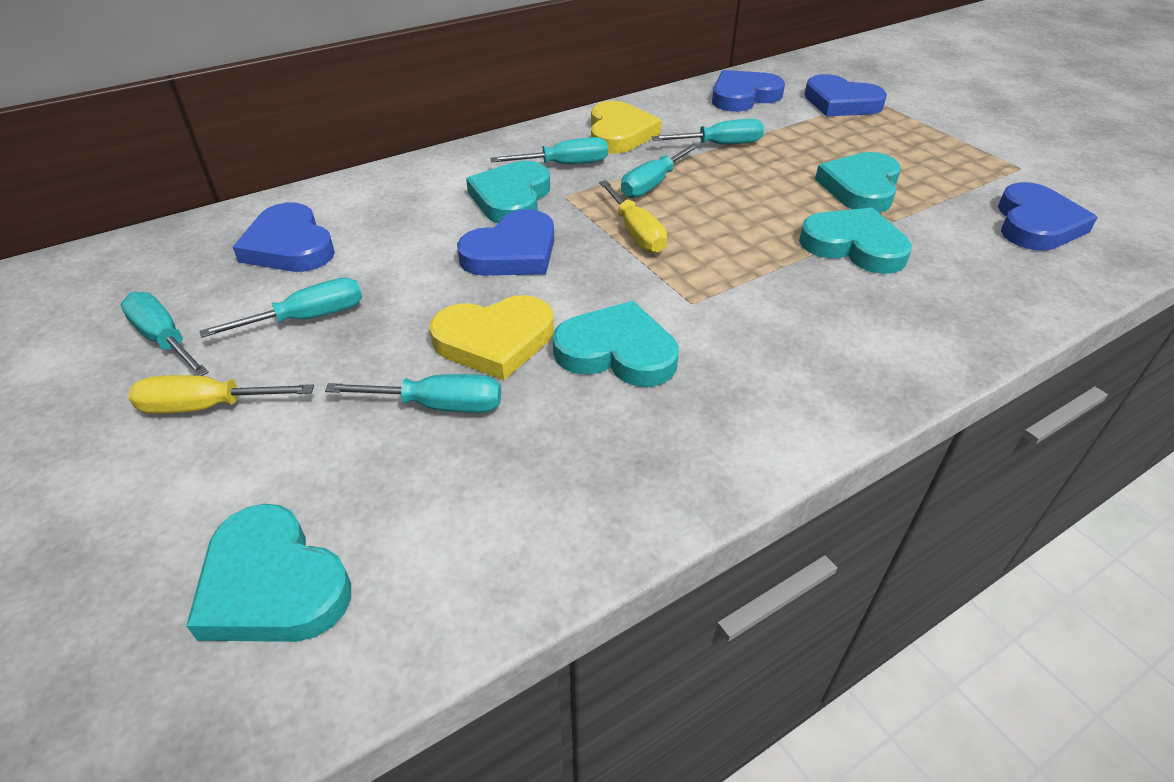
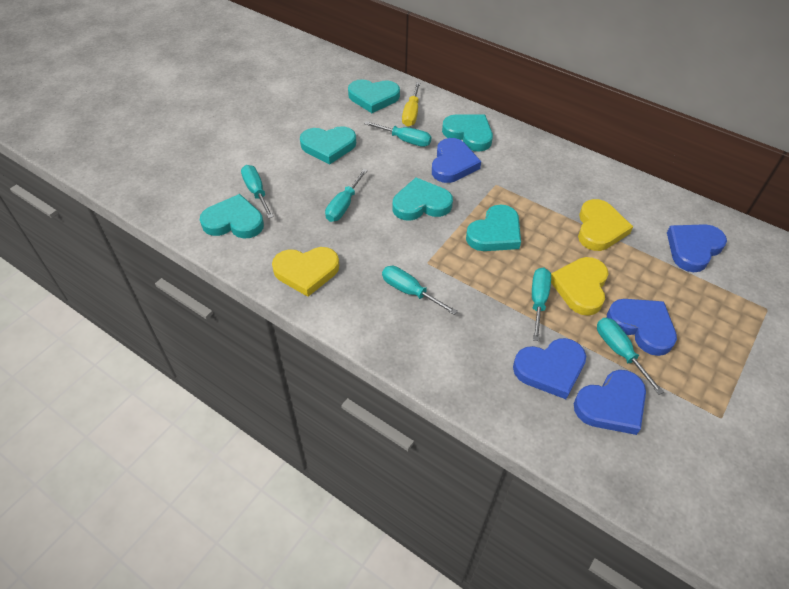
turquoise heart: [186,504,351,642] [466,161,550,223] [553,301,679,387] [799,207,912,274] [815,152,901,213] = 5 -> [200,194,264,239] [300,126,356,164] [348,79,400,113] [393,178,453,221] [442,114,493,152] [466,205,521,251] = 6
yellow heart: [429,295,554,380] [591,101,661,154] = 2 -> [272,247,339,297] [551,257,608,316] [578,199,633,251] = 3
yellow screwdriver: [129,375,314,414] [599,180,667,253] = 2 -> [402,82,421,126] = 1

